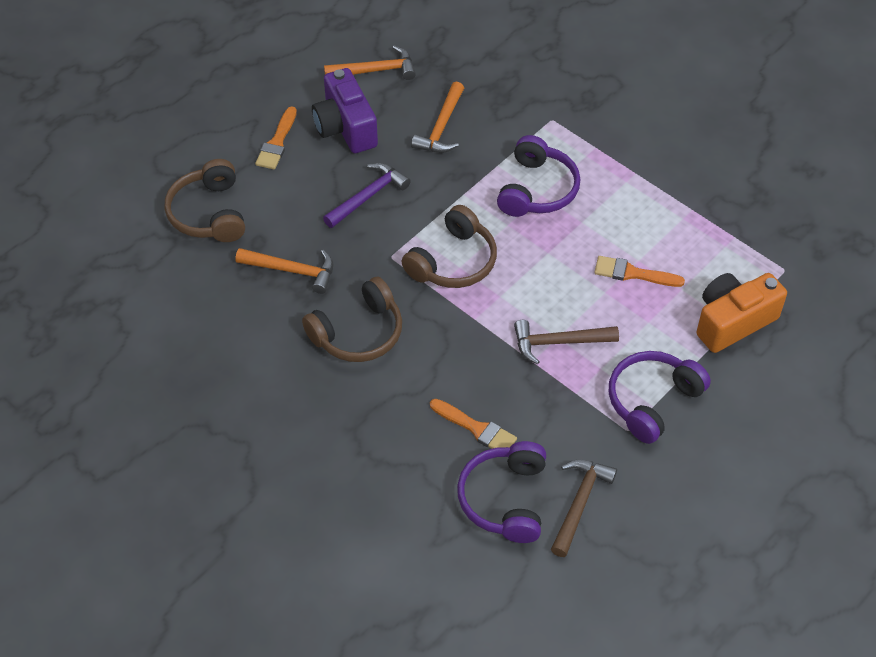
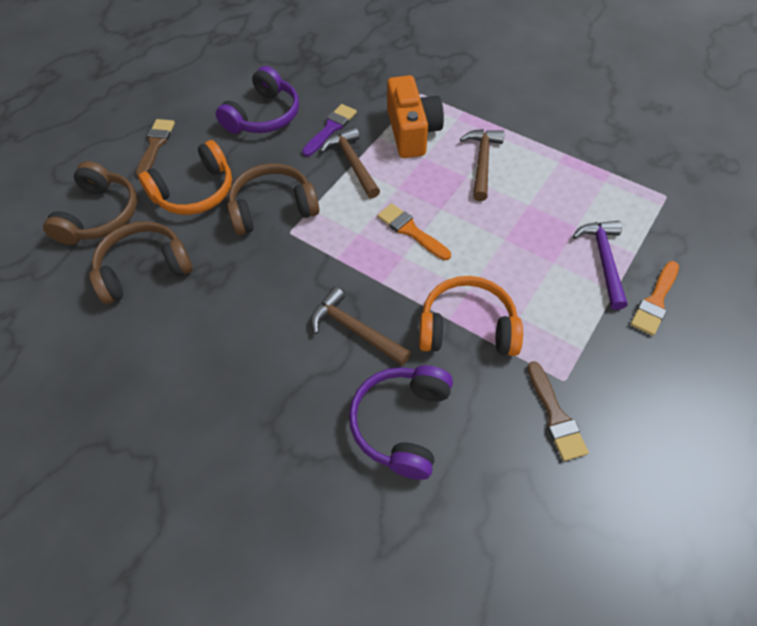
brown brush: none = 0 -> [136,119,175,178] [527,361,589,461] = 2
brown hammer: [514,320,619,364] [551,459,617,557] = 2 -> [311,287,411,366] [321,127,380,199] [460,129,505,201] = 3
orange brush: [255,106,297,169] [430,399,517,449] [594,256,685,287] = 3 -> [377,203,451,260] [630,261,679,336] = 2
orange hammer: [236,248,333,294] [324,45,416,80] [411,82,464,153] = 3 -> none = 0
orange headphones: none = 0 -> [138,140,232,215] [419,276,523,356] = 2
purple brush: none = 0 -> [302,104,357,157] = 1
purple camera: [312,68,378,153] = 1 -> none = 0
purple headphones: [457,441,546,543] [497,135,580,217] [609,351,711,444] = 3 -> [216,66,299,134] [349,365,453,480] = 2

